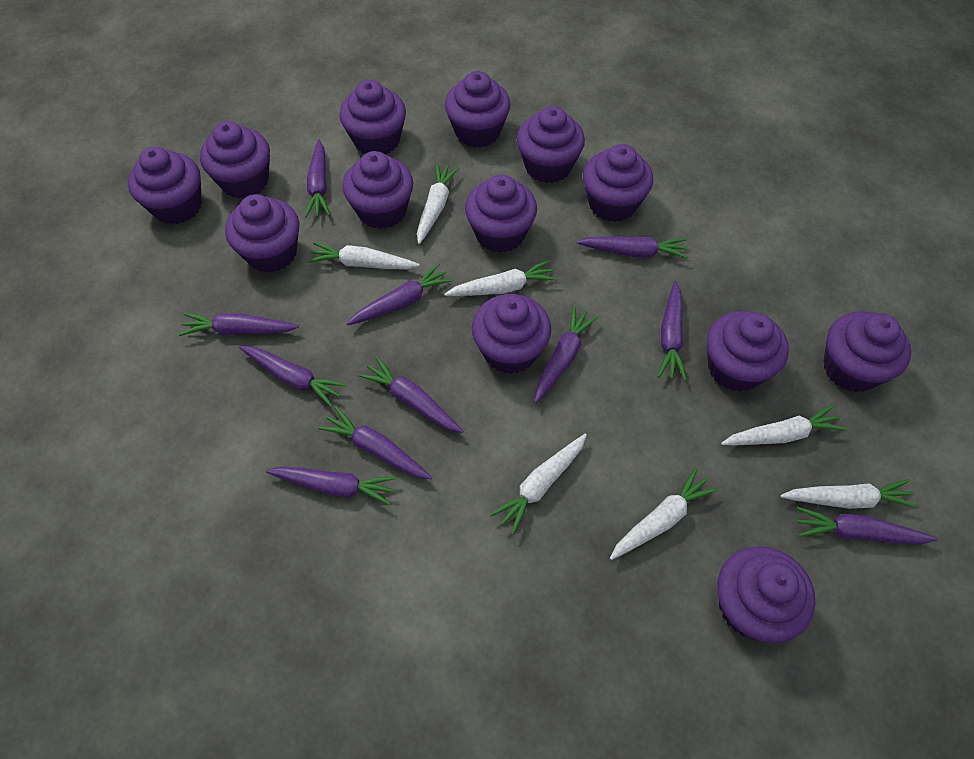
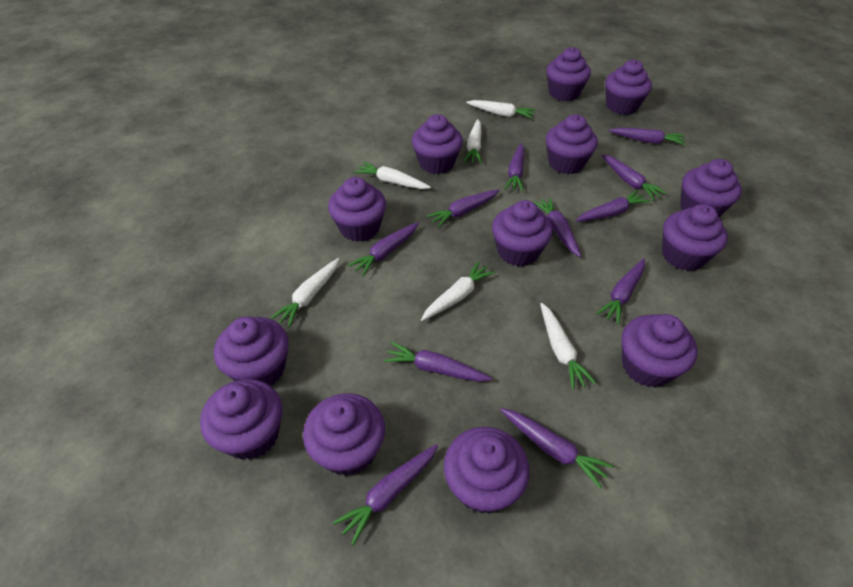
white carrot: [307,242,420,269] [417,163,459,244] [444,260,558,296] [490,434,587,535] [610,468,718,560] [721,405,847,445] [780,479,918,509] = 7 -> [271,258,339,328] [355,162,431,189] [421,261,495,321] [464,119,482,163] [466,100,536,119] [540,303,596,390] = 6

